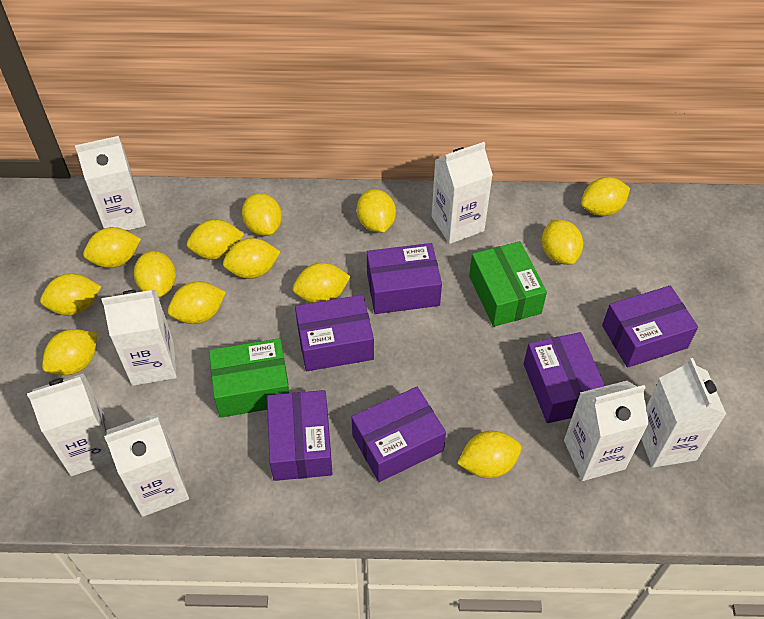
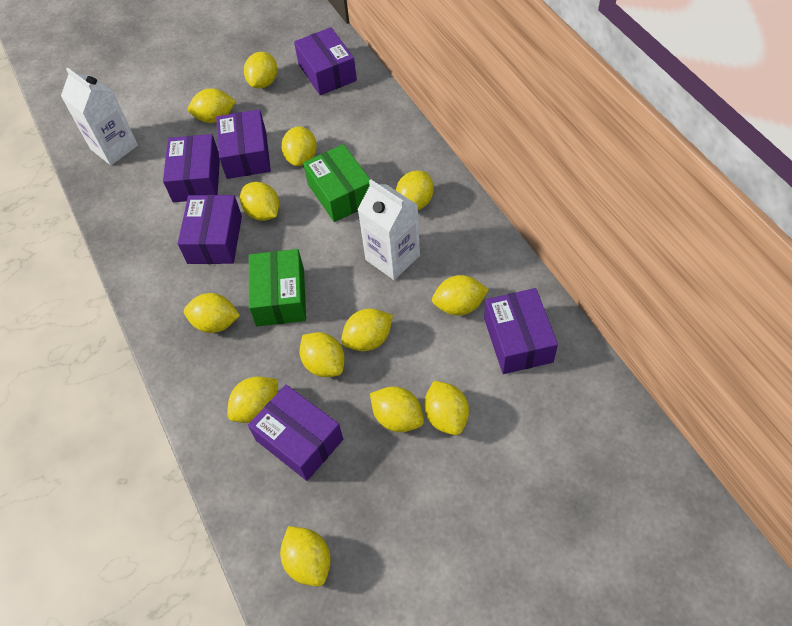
white carton: [27,373,114,476] [75,136,146,231] [102,289,177,386] [104,412,189,517] [432,142,493,244] [564,381,649,481] [641,358,727,468] = 7 -> [61,68,138,165] [358,179,420,280] = 2

